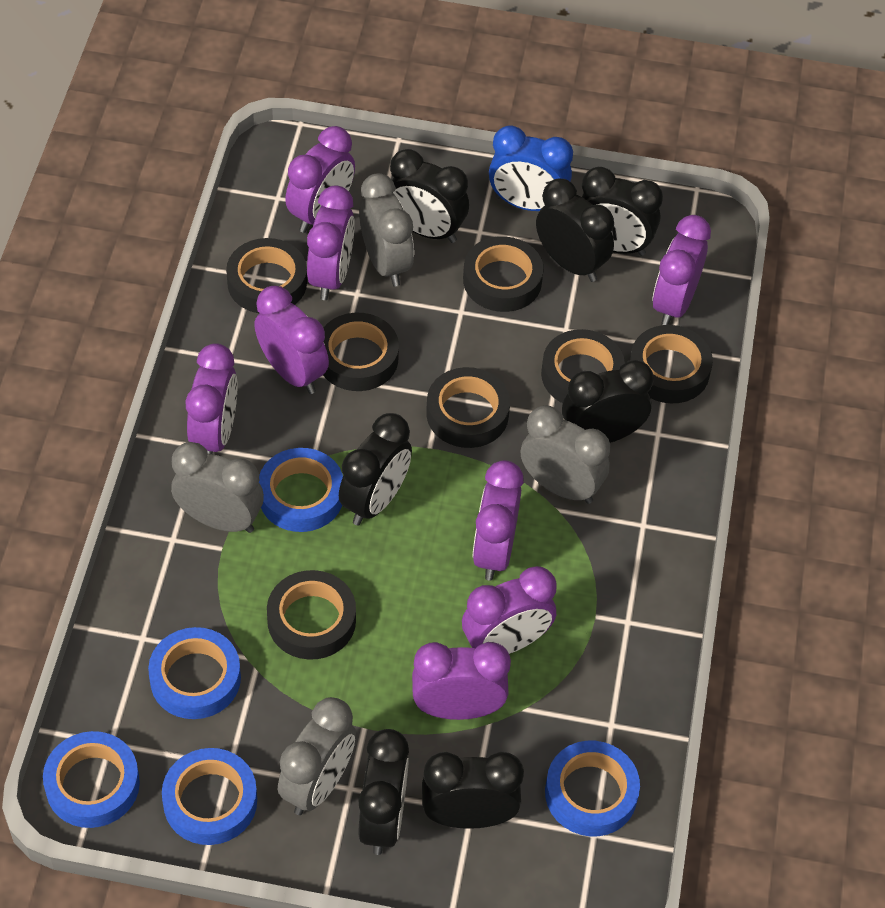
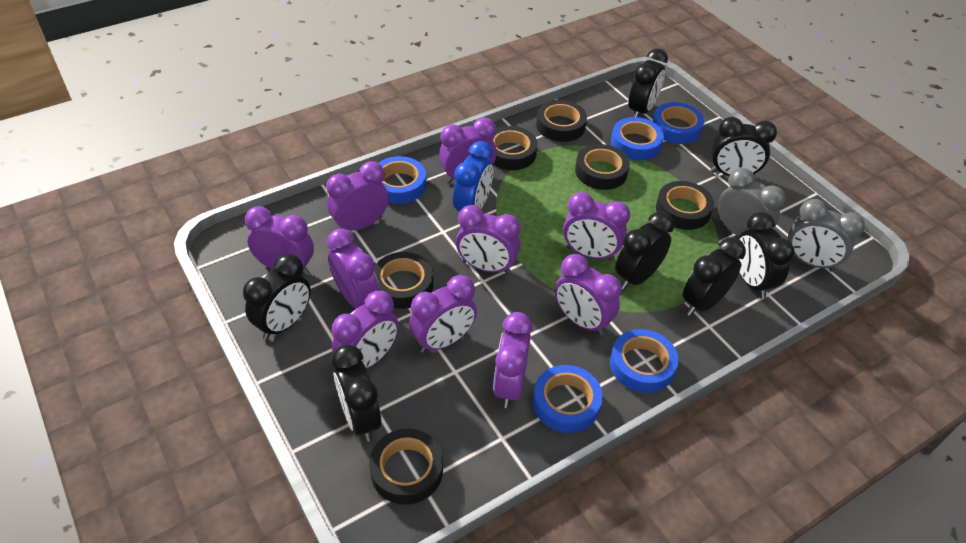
black tape: [226,238,307,313] [267,570,356,660] [323,313,399,391] [426,367,510,448] [463,236,543,312] [541,329,625,403] [630,325,713,403] = 7 -> [369,429,443,504] [374,252,433,309] [492,126,538,170] [536,100,587,142] [575,144,630,190] [656,181,714,230] = 6
grey clock: [171,442,264,533] [278,697,356,815] [359,173,414,287] [521,405,610,504] = 4 -> [718,168,786,236] [788,199,865,272] = 2
purple clock: [185,343,238,454] [254,286,329,394] [285,126,355,233] [307,185,355,300] [412,642,511,720] [462,566,556,654] [472,460,524,581] [653,215,711,325] = 8 -> [245,206,314,276] [326,161,389,231] [327,229,379,308] [332,291,399,369] [409,275,477,353] [439,117,497,183] [456,205,521,274] [493,312,533,408] [555,254,622,335] [563,192,630,261] = 10

